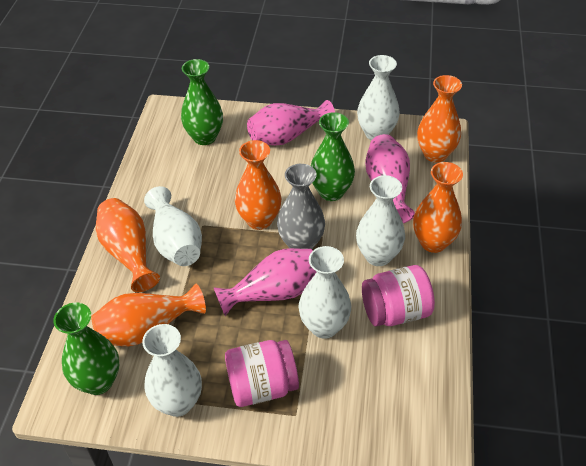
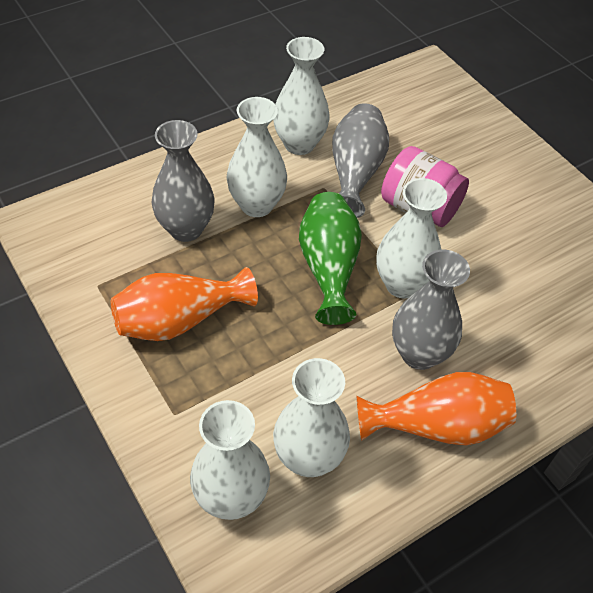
green vase: [53,303,119,395] [181,59,223,145] [311,112,355,201] = 3 -> [299,192,362,325] = 1
grey vase: [277,164,325,249] = 1 -> [151,120,215,242] [332,103,389,218] [392,250,470,370] = 3
orange vase: [91,284,206,346] [96,198,160,292] [235,140,282,230] [413,162,463,253] [417,75,462,163] = 5 -> [111,267,258,341] [357,372,516,445] = 2
pink jar: [225,340,299,407] [362,265,435,326] = 2 -> [381,146,469,227] = 1
pink vase: [213,248,317,316] [247,100,335,146] [365,134,415,223] = 3 -> none = 0

